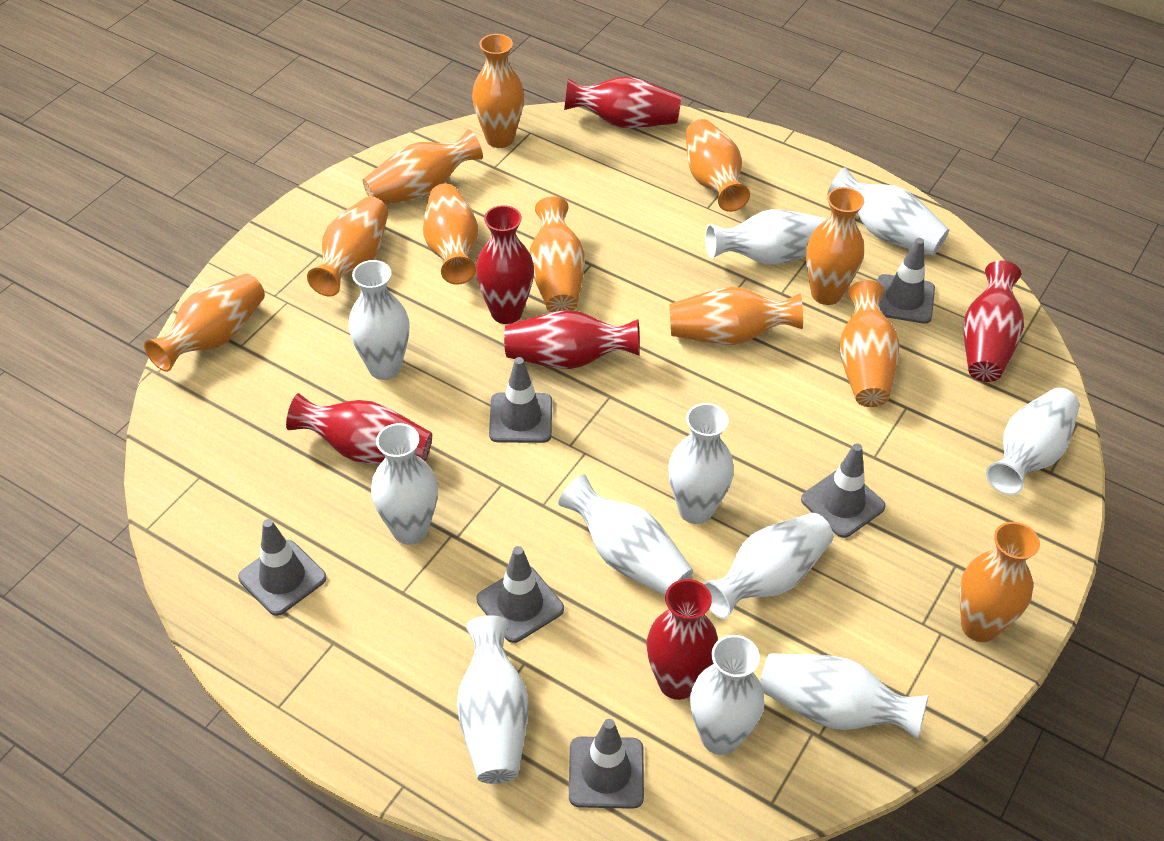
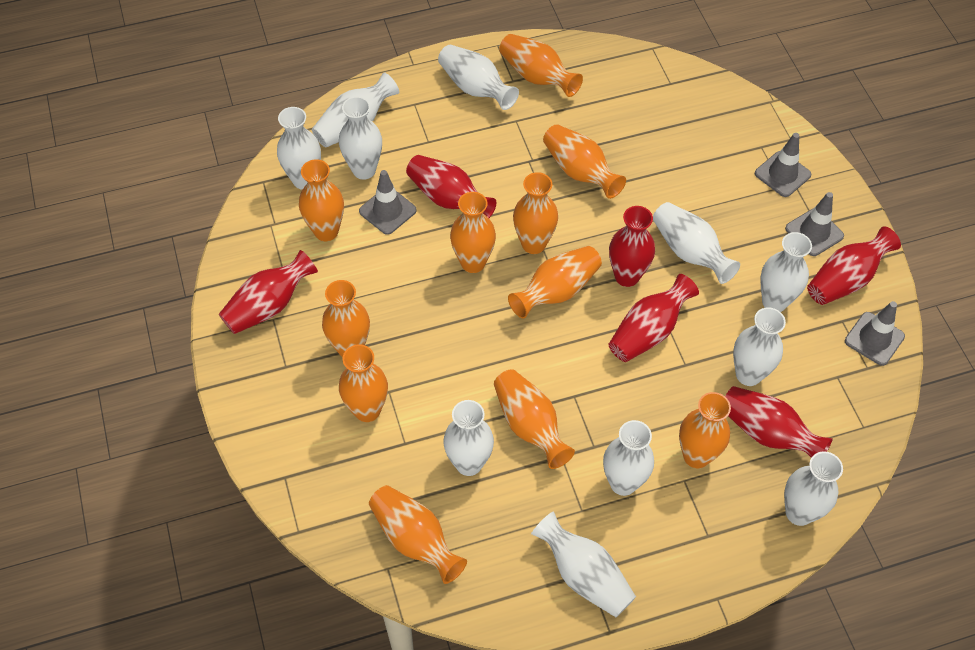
grey traffic cone: [238,519,327,616] [477,546,564,643] [489,357,552,443] [569,719,644,809] [801,443,886,538] [877,238,935,324] = 6 -> [359,170,417,235] [755,133,811,197] [785,192,844,256] [845,301,905,366] = 4

